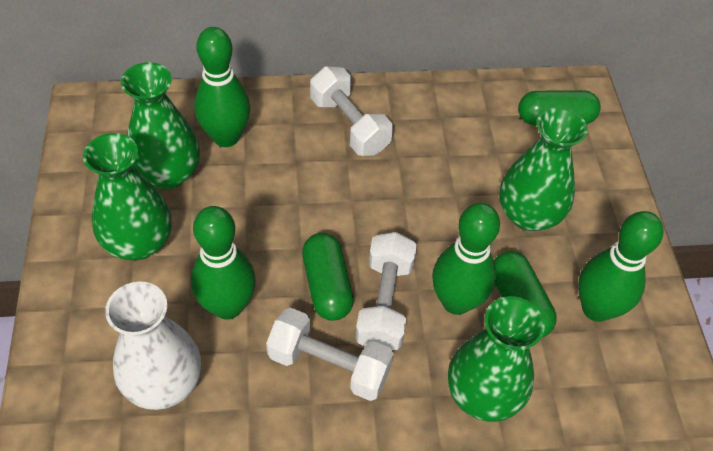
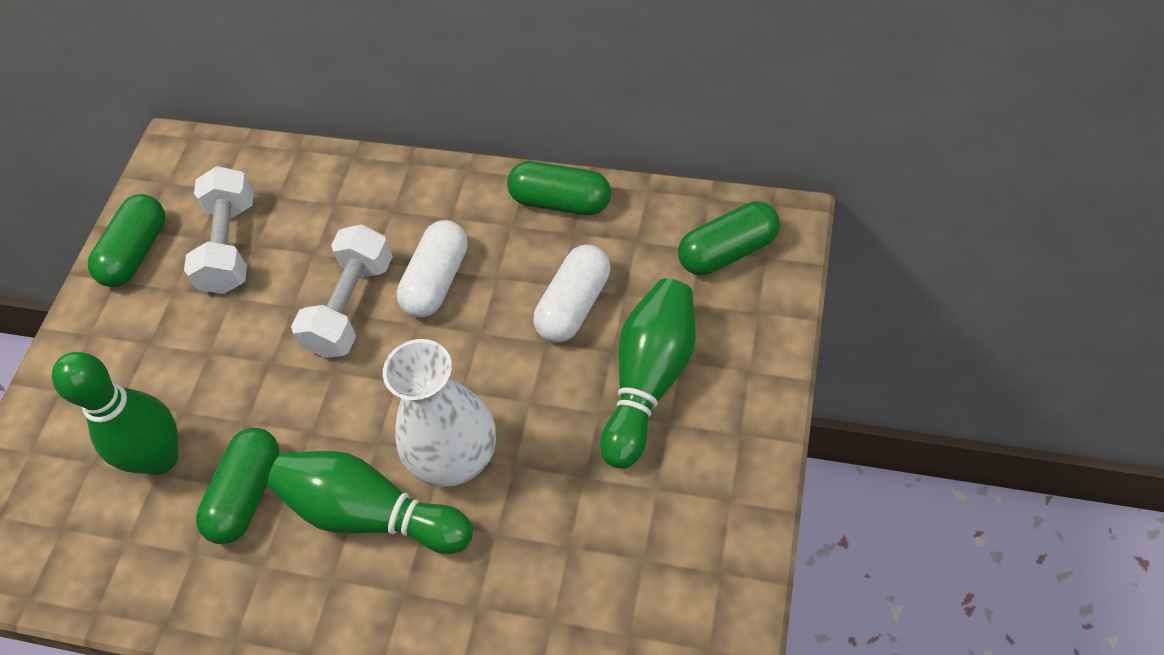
green bowling pin: [191,206,256,320] [194,27,250,147] [432,203,500,315] [578,211,663,322] = 4 -> [52,352,178,475] [267,451,473,554] [600,278,696,469] = 3
green capsule: [302,233,354,321] [494,251,557,338] [518,90,601,126] = 3 -> [88,194,165,287] [196,428,279,544] [507,161,611,215] [678,201,780,275] = 4
green vase: [83,133,172,260] [121,62,200,190] [448,296,545,422] [499,107,587,231] = 4 -> none = 0
white capsule: none = 0 -> [397,220,468,318] [534,245,610,343] = 2
white dumbbell: [266,308,394,401] [310,66,393,156] [355,232,417,350] = 3 -> [184,166,254,294] [291,224,393,358] = 2

